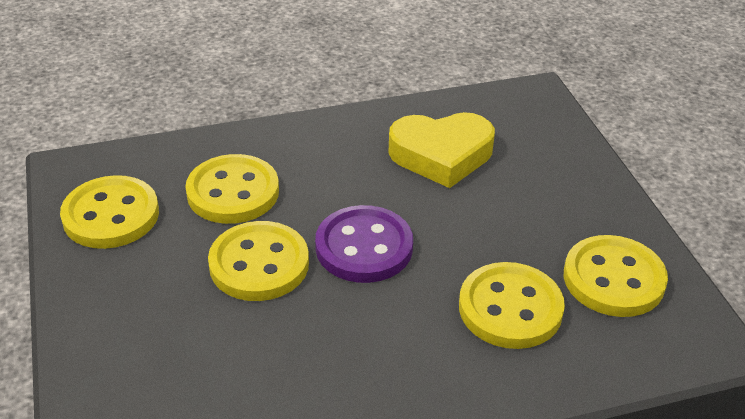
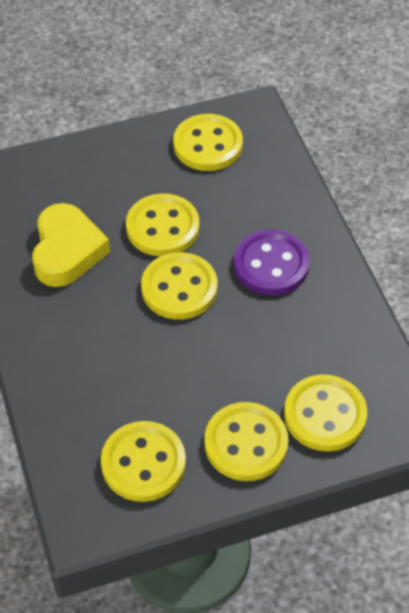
yellow button: [60,175,159,249] [185,154,279,224] [208,221,309,301] [459,262,565,349] [564,235,668,317] = 5 -> [101,421,186,502] [126,193,199,256] [141,252,217,320] [173,114,243,171] [205,402,289,481] [284,374,367,452] = 6

